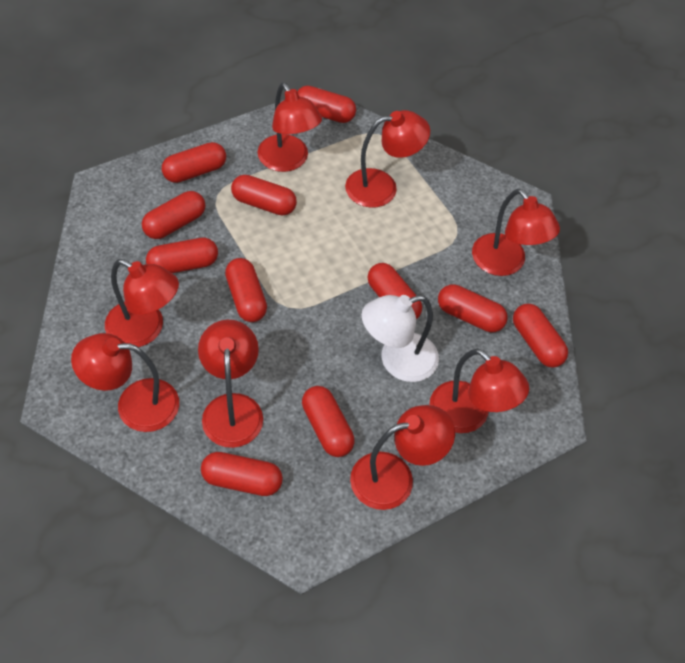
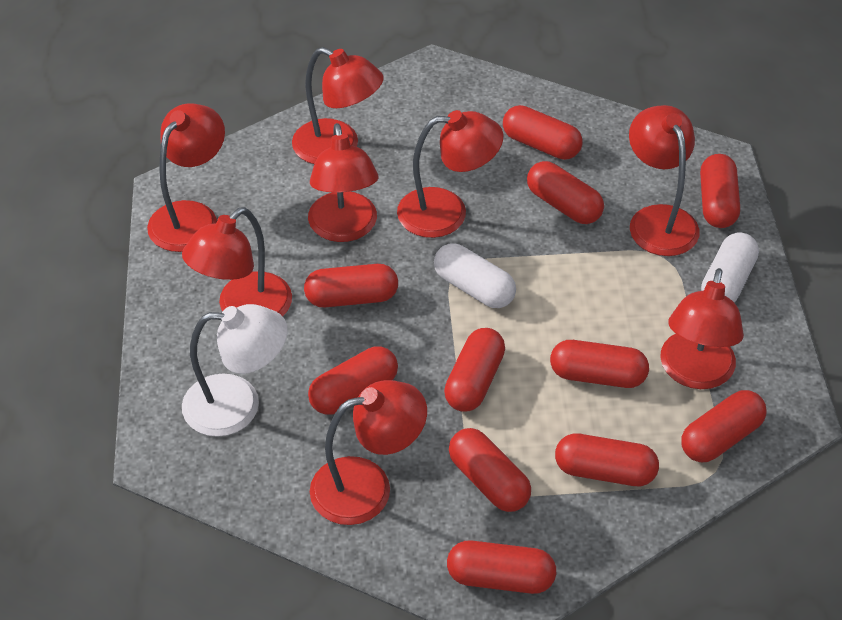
white capsule: none = 0 -> [434,243,516,308] [701,232,759,303] = 2

